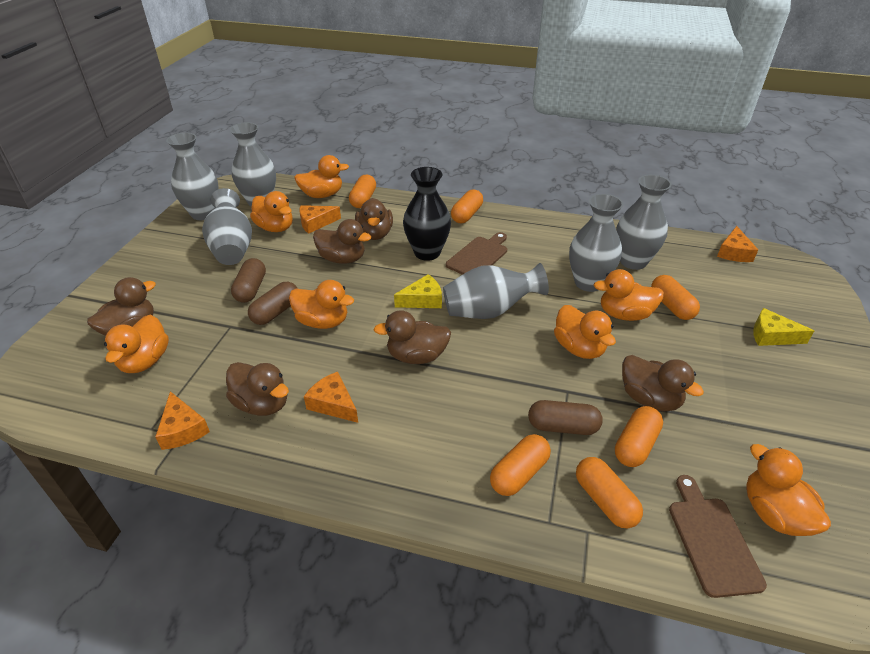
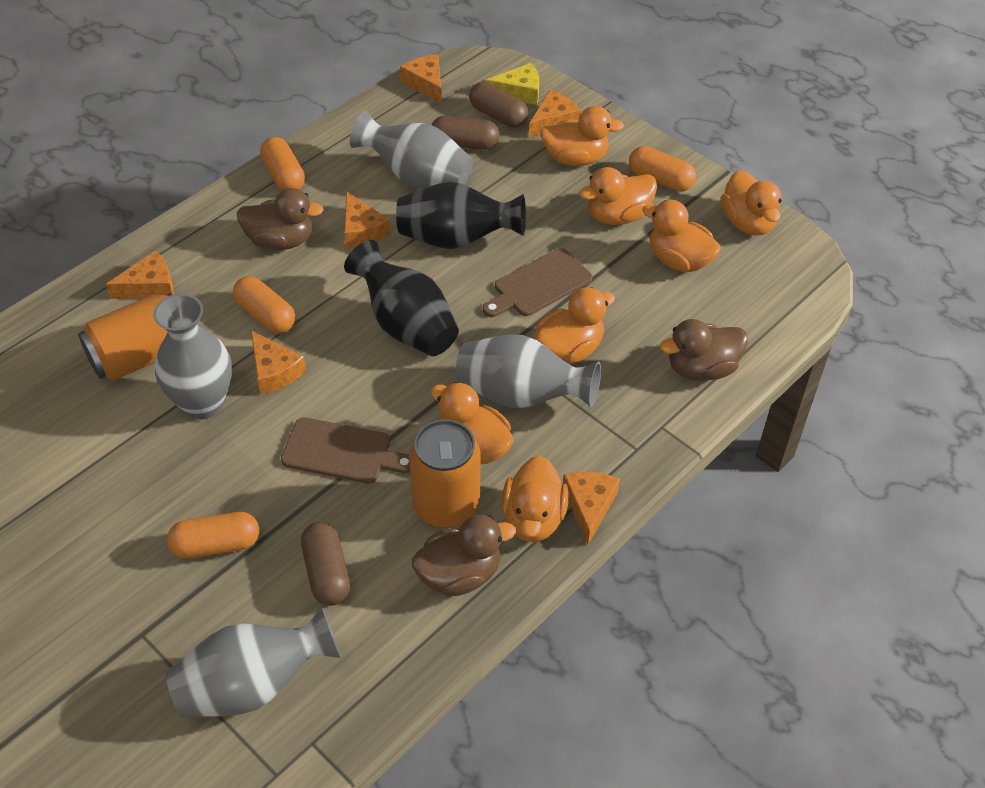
black vase: [403,167,451,261] = 1 -> [344,240,459,356] [396,182,526,249] = 2
brown duck: [87,277,156,336] [226,362,289,416] [313,219,371,264] [355,198,393,240] [373,310,451,364] [622,355,704,411] = 6 -> [237,188,324,250] [412,515,516,596] [660,319,748,381] = 3
grey vase: [166,132,219,220] [202,188,252,265] [230,122,276,207] [443,263,549,319] [569,194,624,292] [616,175,672,270] = 6 -> [153,294,232,420] [166,607,341,718] [350,111,473,189] [456,334,601,408] = 4
orange can: none = 0 -> [78,293,173,381] [409,420,481,528] = 2
orange capsule: [349,175,376,208] [451,189,483,223] [490,434,551,496] [576,457,643,528] [615,406,663,467] [651,275,700,320] = 6 -> [167,512,259,558] [233,276,295,334] [260,137,305,191] [629,146,696,192] = 4
orange cheese: [155,391,210,450] [299,205,341,234] [304,372,358,423] [717,226,758,262] = 4 -> [106,251,174,299] [251,331,306,394] [344,191,390,248] [400,55,442,104] [529,90,581,138] [563,472,620,544] = 6
yellow cheese: [394,274,442,308] [753,308,814,346] = 2 -> [485,63,539,105] = 1

